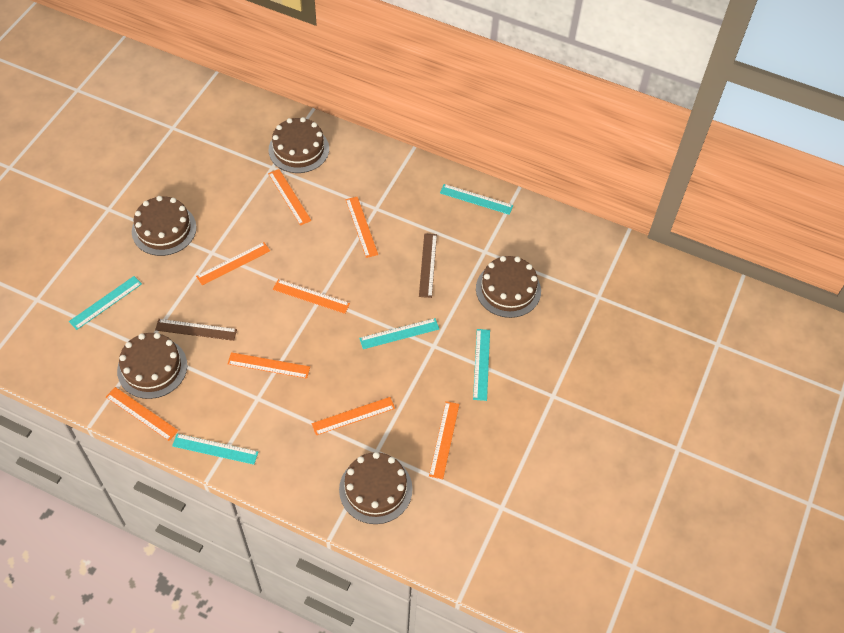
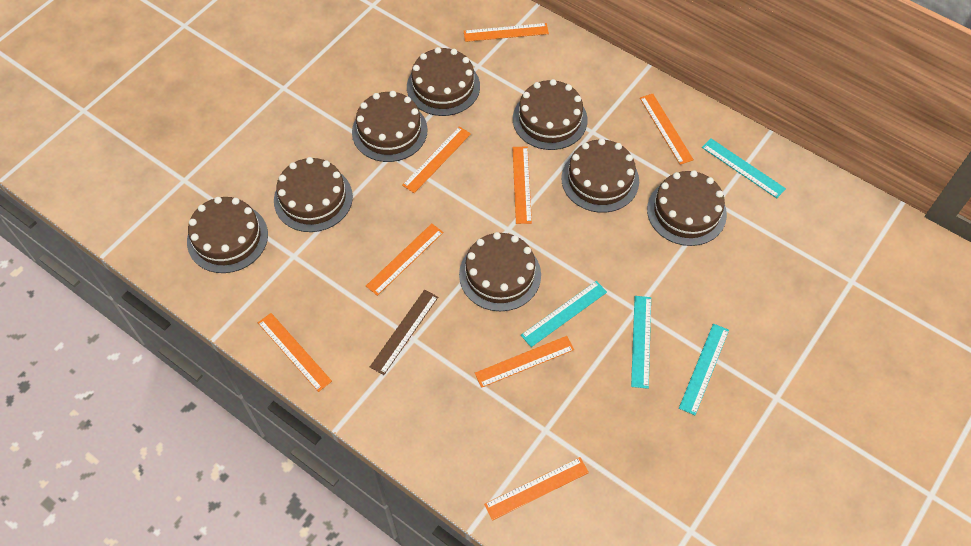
brown cake: [117,333,187,399] [132,196,196,256] [269,117,329,173] [339,452,413,524] [476,256,541,318] = 5 -> [187,197,268,273] [274,157,353,232] [352,91,427,162] [407,47,480,116] [459,232,541,311] [513,79,588,150] [561,138,639,213] [647,170,727,246] = 8
brown ruler: [155,319,237,341] [419,233,437,298] = 2 -> [370,290,438,375] = 1
turquoise ruler: [69,276,142,330] [172,434,258,465] [359,318,439,349] [440,184,513,215] [473,329,490,401] = 5 -> [521,281,607,347] [631,296,651,389] [679,324,729,415] [702,138,786,198] = 4

